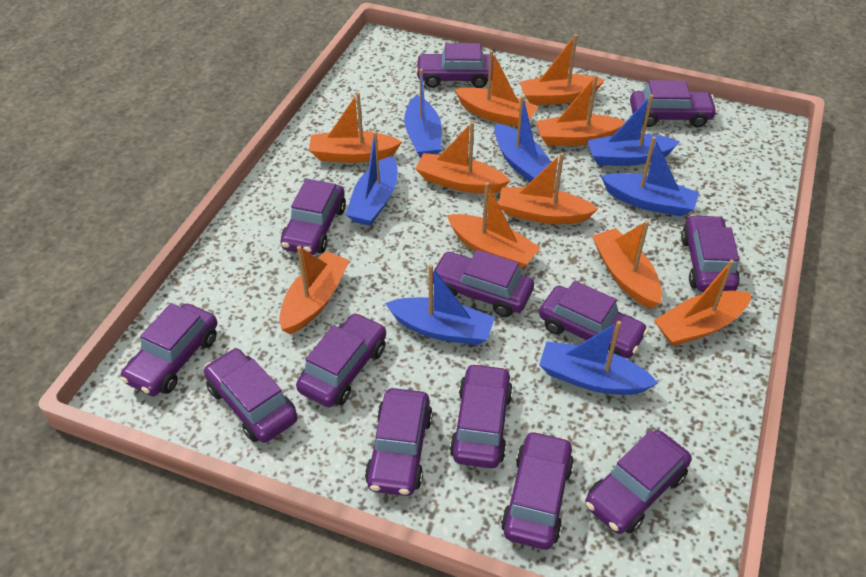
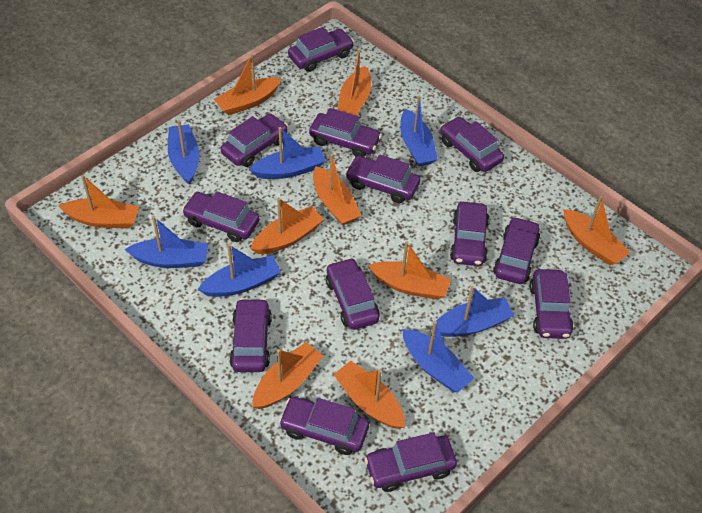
orange boat: [279,246,350,334] [309,92,402,163] [415,122,511,193] [447,182,541,269] [454,50,538,127] [498,153,598,224] [520,34,605,105] [536,75,626,146] [592,221,662,309] [654,260,752,346] = 10 -> [59,175,139,228] [214,54,282,115] [250,198,324,254] [252,342,323,409] [313,154,361,225] [333,361,405,429] [337,50,371,116] [368,241,451,300] [563,196,631,265] = 9

